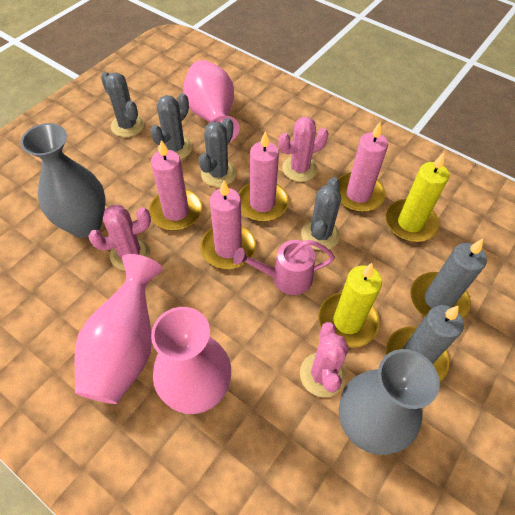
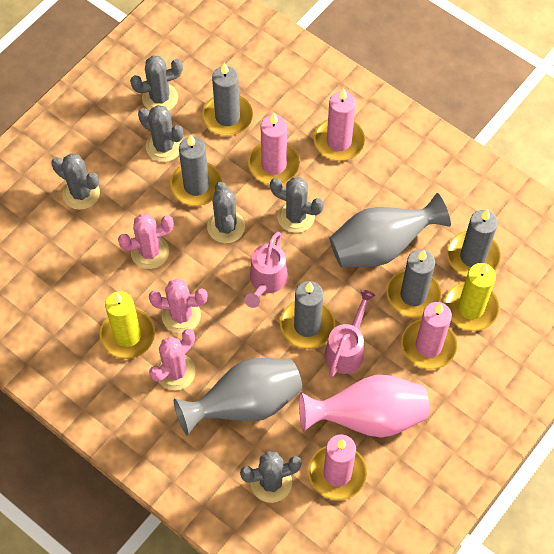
grey cactus: [101,72,144,137] [150,93,192,160] [198,118,236,187] [301,177,341,250] = 4 -> [51,153,100,210] [130,56,183,111] [138,105,183,162] [207,182,245,243] [240,451,302,503] [270,177,324,233] = 6
grey candle: [385,305,464,382] [411,239,487,319] = 2 -> [170,134,222,206] [202,62,253,136] [280,281,335,349] [387,249,442,318] [447,209,501,277] = 5
pink vase: [74,254,163,404] [151,307,231,414] [183,60,240,143] = 3 -> [299,375,429,438] = 1
pink watering can: [233,240,335,295] = 1 -> [244,232,288,308] [325,289,375,378] = 2

